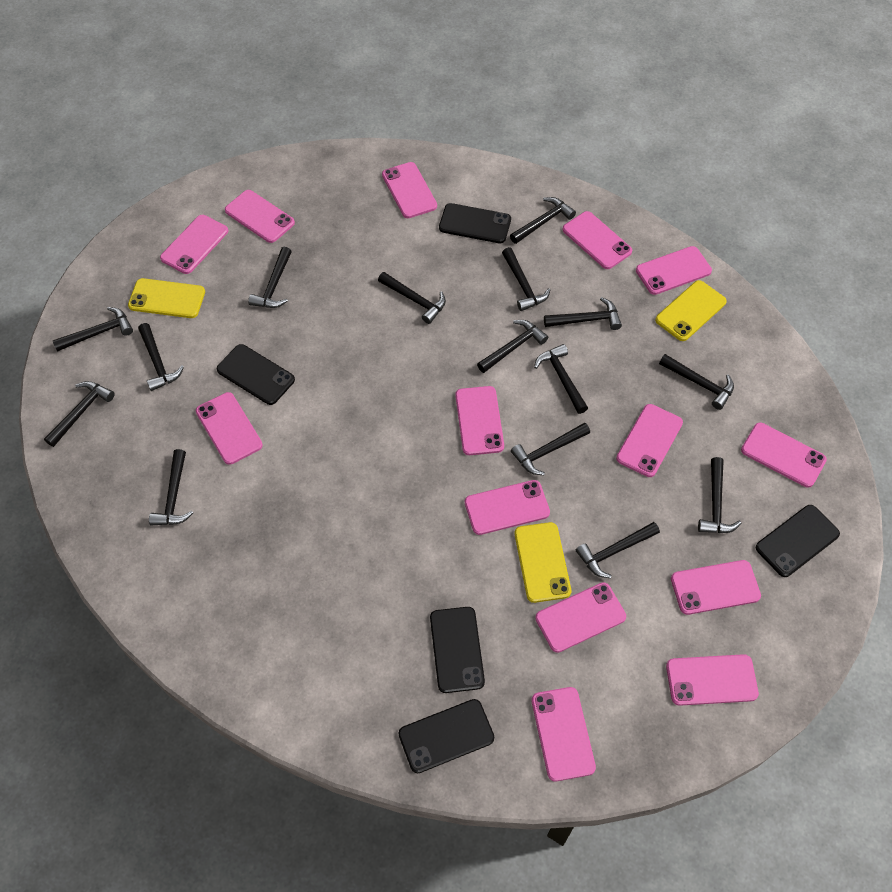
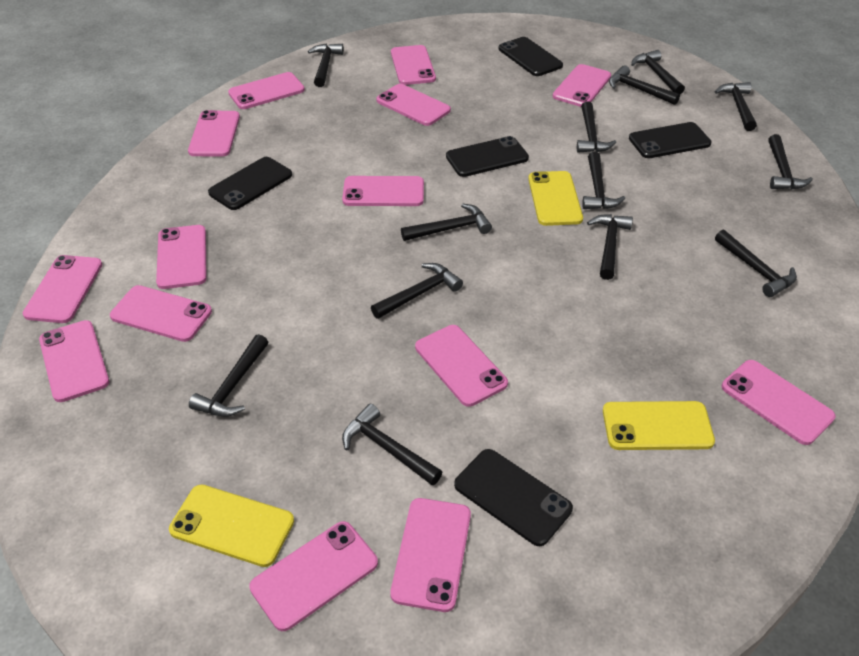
black hammer: [44,381,115,447] [53,307,133,352] [138,323,184,391] [149,449,193,526] [248,247,292,308] [378,272,446,324] [477,320,548,373] [502,247,550,311] [510,197,576,244] [511,423,590,475] [534,344,588,414] [544,297,622,330] [576,522,660,578] [659,354,734,410] [698,457,741,533] = 15 -> [189,334,268,417] [308,44,344,87] [342,404,442,485] [371,263,463,319] [401,204,492,241] [577,101,616,152] [582,152,625,209] [587,214,633,280] [609,65,680,105] [631,50,685,94] [715,82,757,131] [715,230,797,297] [768,134,813,189] = 13

